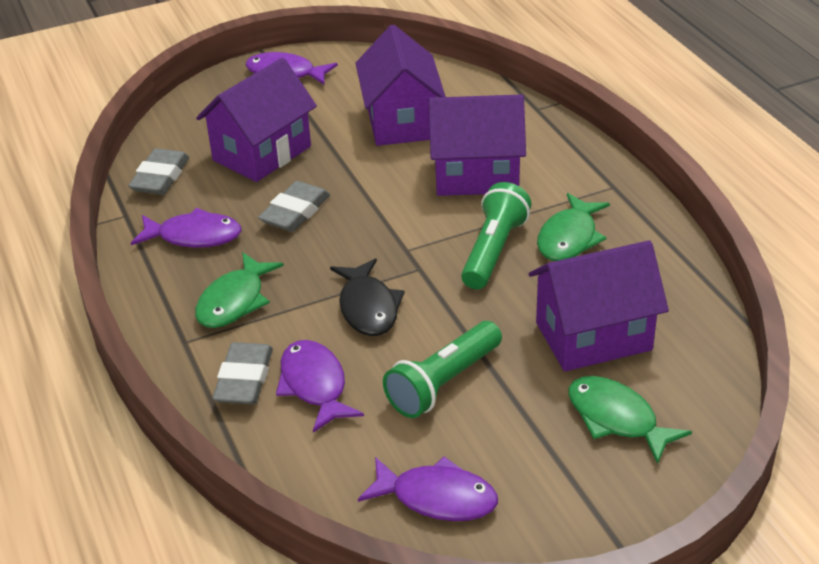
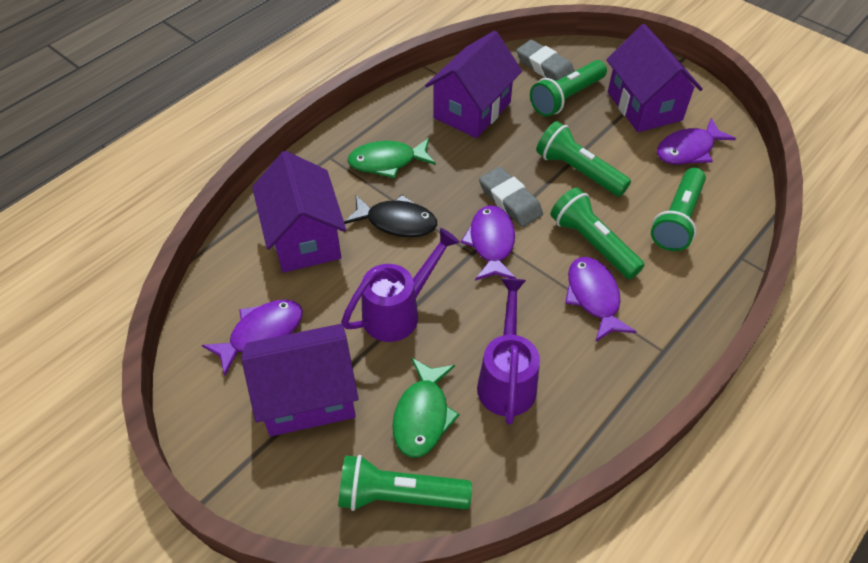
green fish: [195,252,284,328] [537,193,610,261] [569,376,692,464] = 3 -> [348,138,436,178] [392,358,460,458] = 2
green flashlight: [383,321,502,418] [461,182,531,289] = 2 -> [338,455,472,511] [530,60,607,117] [536,121,631,196] [550,188,644,279] [651,168,706,251] = 5
grey eraser: [128,148,189,195] [212,342,273,405] [258,181,330,232] = 3 -> [479,167,543,227] [516,40,575,81] = 2
purple watering can: none = 0 -> [341,228,460,342] [477,278,540,425] = 2

